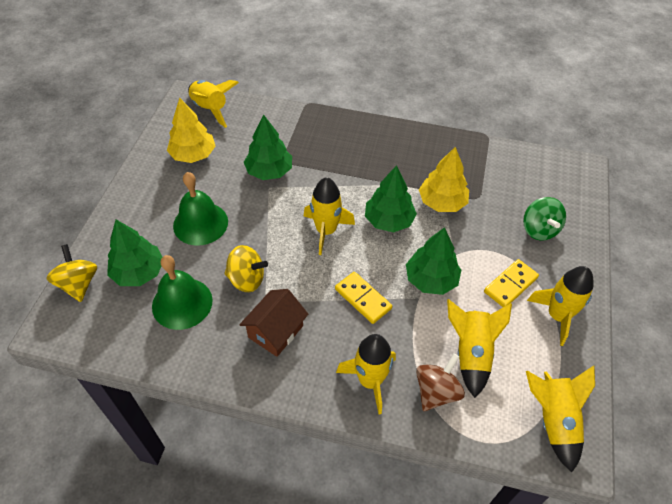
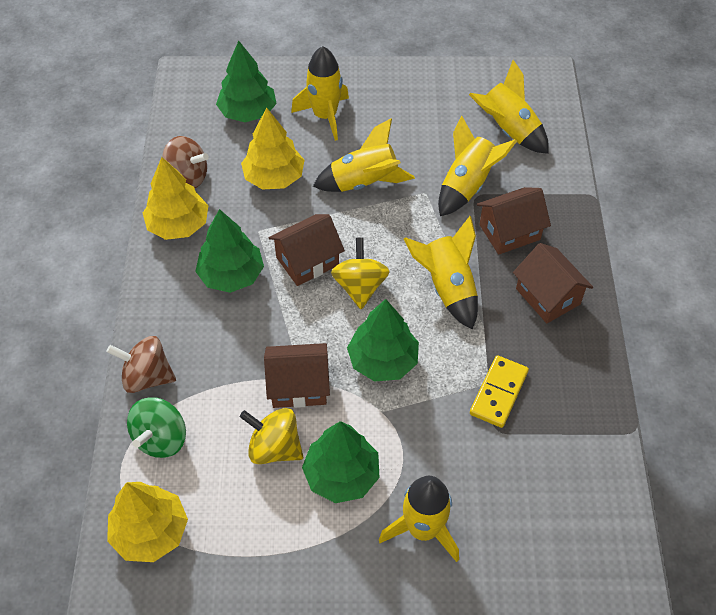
brown house: [239,289,308,357] = 1 -> [264,343,330,408] [268,214,345,286] [477,187,551,255] [513,243,593,323] = 4
brown spinning top: [416,353,465,411] = 1 -> [106,336,176,393] [162,136,209,188] = 2
green bell: [152,255,213,330] [173,172,228,246] = 2 -> none = 0
yellow domino: [335,272,392,324] [484,259,539,307] = 2 -> [470,355,529,428] = 1
yellow tree: [167,97,216,163] [419,147,469,212] = 2 -> [107,482,188,562] [143,157,208,240] [241,108,305,190] = 3

